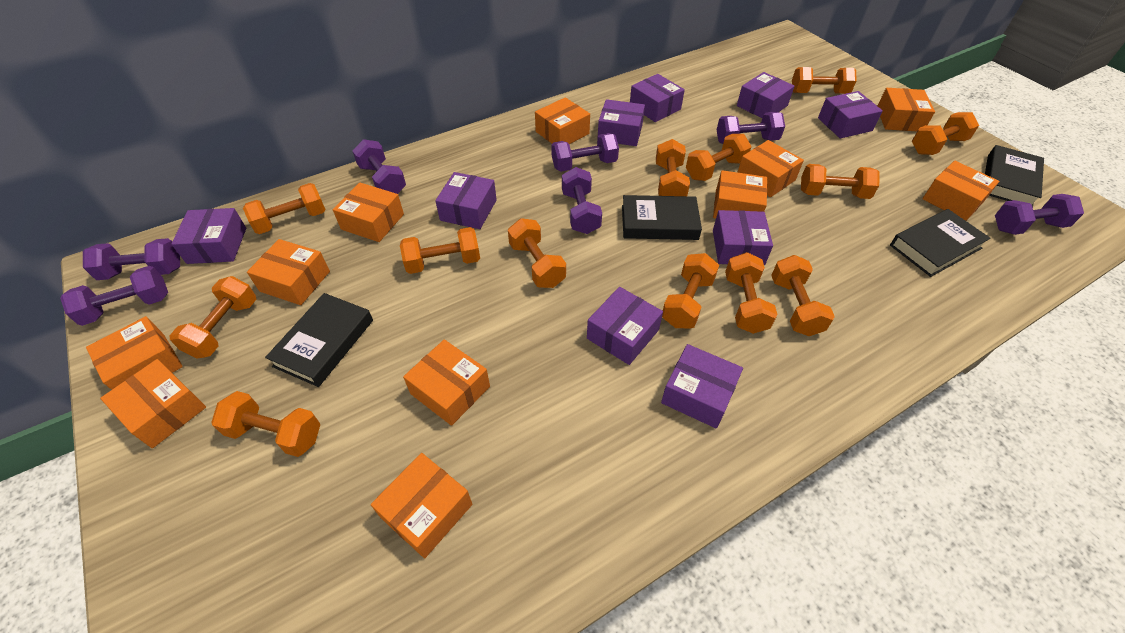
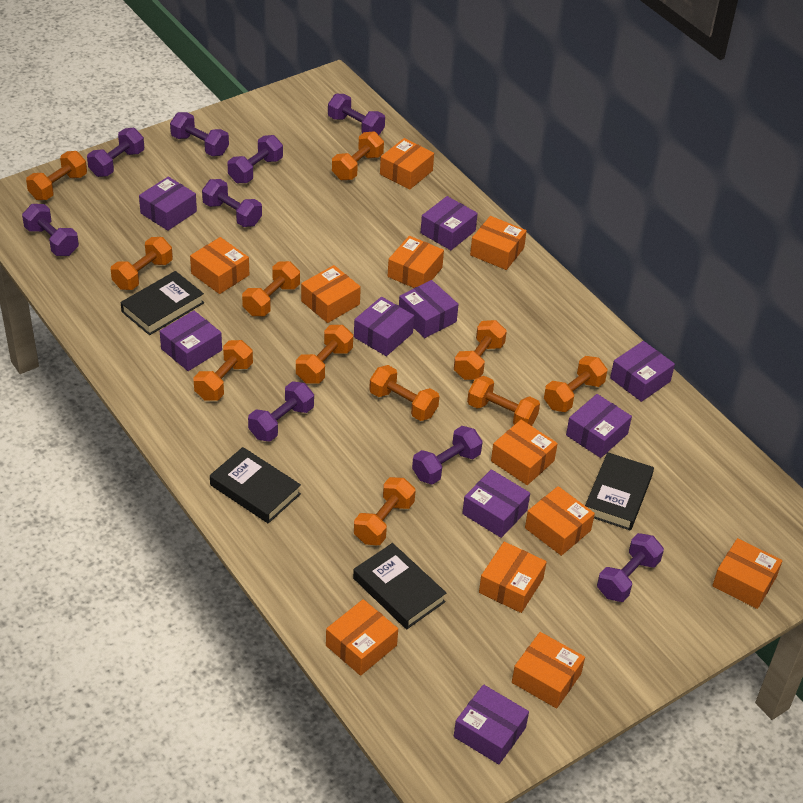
orange dumbbell: [169,276,256,358] [211,391,321,457] [243,183,326,234] [400,227,480,274] [508,218,566,288] [656,139,690,196] [662,253,719,328] [686,134,751,181] [725,252,778,334] [771,255,835,336] [792,67,857,94] [801,164,880,199] [912,112,979,155] = 13 -> [26,151,87,200] [111,237,173,290] [194,340,253,401] [242,261,300,316] [296,325,353,384] [332,131,384,180] [354,477,416,545] [369,365,439,421] [454,320,507,380] [467,376,540,426] [544,356,607,412] = 11
purple dumbbell: [60,266,168,326] [83,238,180,280] [353,139,406,194] [551,133,619,172] [562,167,602,234] [717,112,785,144] [995,194,1084,235] = 7 -> [22,204,79,256] [87,128,144,177] [170,112,229,156] [202,179,262,227] [228,135,283,183] [248,381,314,442] [328,94,385,135] [412,426,483,485] [597,533,664,602] = 9

